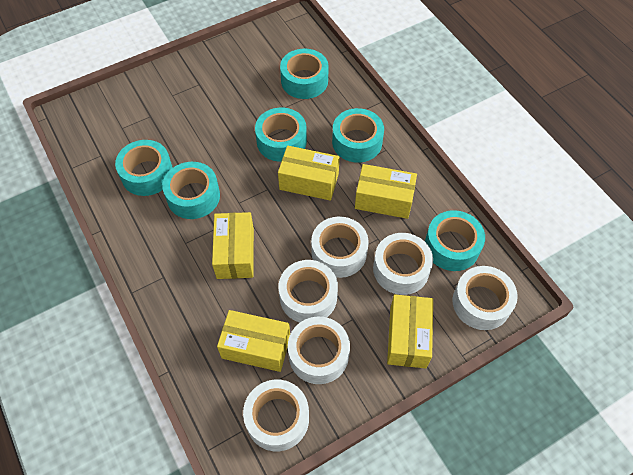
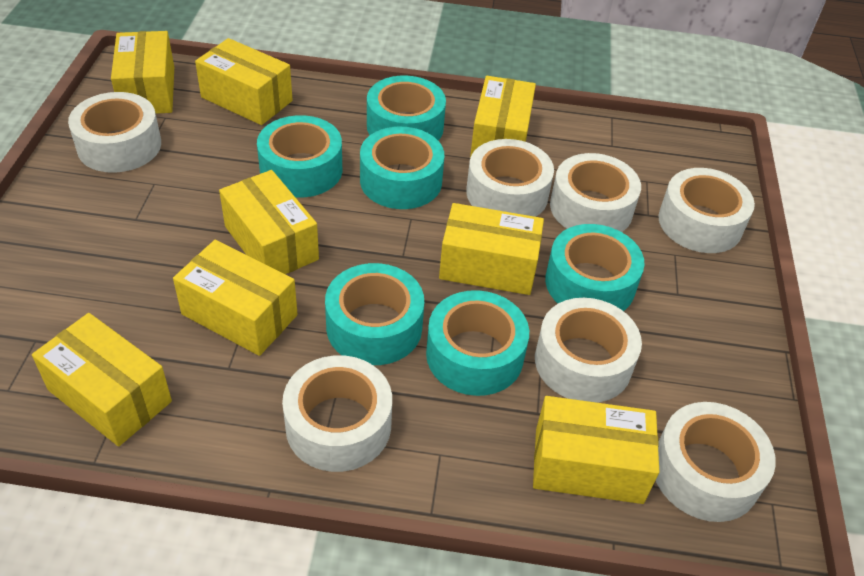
white tape: [243,380,309,451] [278,260,338,323] [288,317,350,384] [311,216,369,278] [373,233,433,295] [453,266,518,330] = 6 -> [68,92,161,173] [282,355,392,472] [466,139,554,217] [535,298,642,403] [550,153,641,232] [656,402,776,522] [659,168,755,253] = 7
yellow box: [212,212,254,279] [217,310,290,372] [278,146,340,201] [355,164,417,219] [387,294,433,368] = 5 -> [32,313,172,446] [111,31,174,114] [173,240,298,356] [195,38,293,125] [219,170,319,274] [439,203,544,295] [470,76,536,158] [533,396,659,504] = 8

